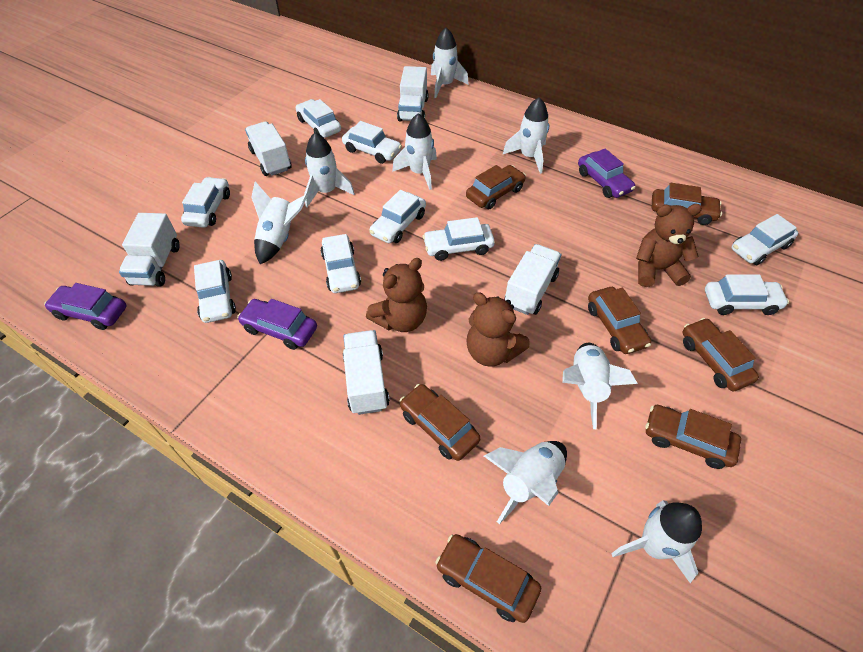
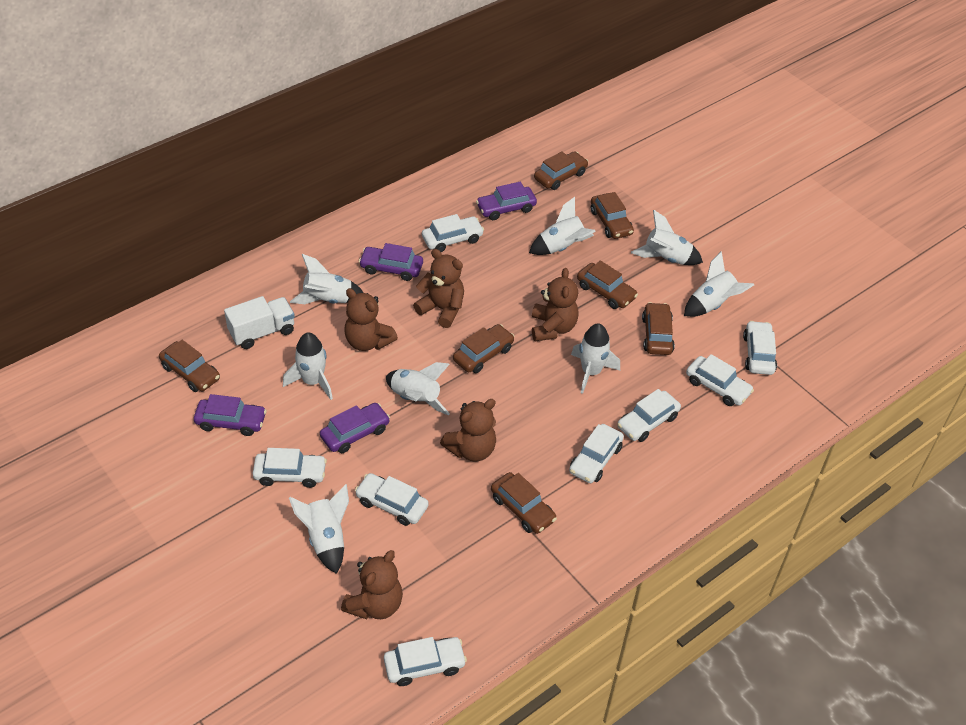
brown teddy bear: [366,258,427,332] [466,292,530,367] [636,204,702,287] = 3 -> [341,550,403,619] [344,288,398,351] [413,249,464,328] [440,399,496,462] [532,268,579,341] = 5
purple car: [44,283,127,330] [237,299,317,350] [578,148,635,198] = 3 -> [194,394,267,436] [320,403,390,453] [359,243,423,281] [476,182,537,220] = 4
white car: [181,177,230,228] [194,260,236,323] [296,99,341,138] [320,234,361,293] [342,121,402,164] [370,190,426,243] [423,217,495,261] [705,274,789,315] [732,214,798,265] = 9 -> [253,448,327,488] [355,473,429,526] [384,637,467,686] [422,214,484,252] [569,424,624,483] [617,389,681,442] [686,354,754,406] [743,321,777,375] = 8
white truck: [119,213,180,287] [245,122,292,176] [343,330,390,415] [397,66,429,122] [504,244,562,315] = 5 -> [224,296,295,349] = 1

